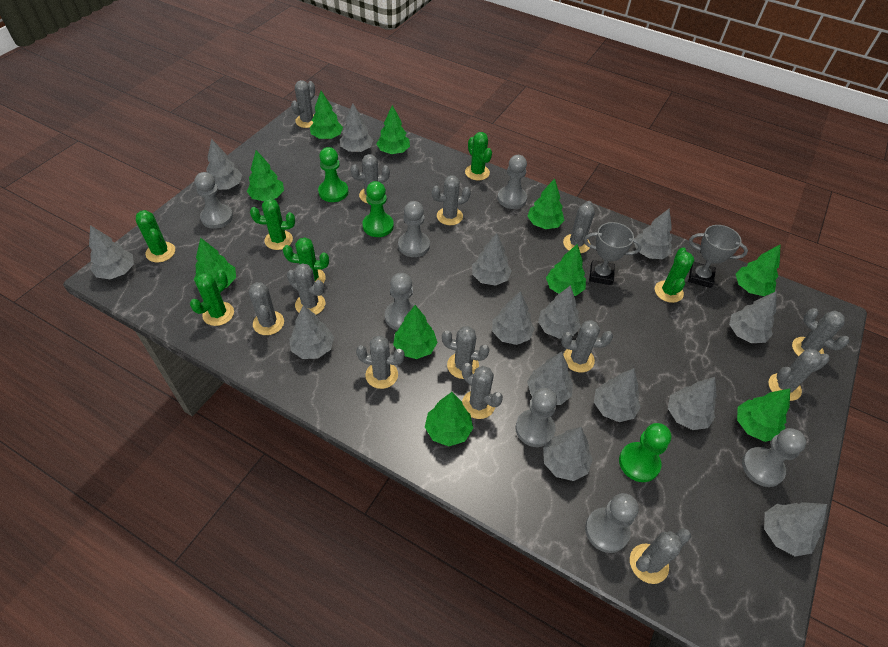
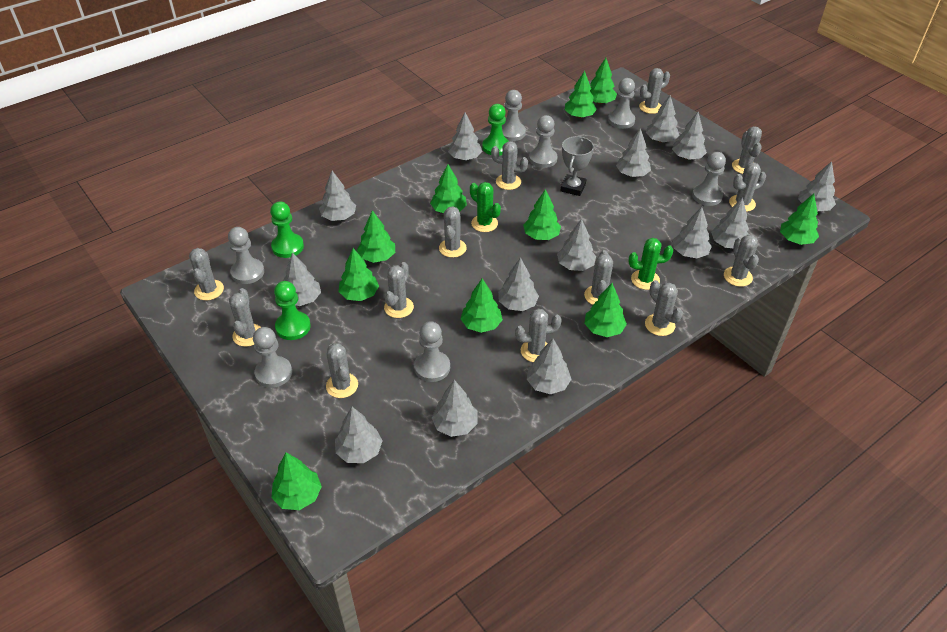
green cactus: [136,210,175,262] [190,270,234,326] [250,198,295,250] [283,237,329,283] [465,132,492,181] [655,247,694,303] = 6 -> [470,182,501,232] [628,238,673,290] = 2
grey trophy: [584,222,642,285] [688,225,748,288] = 2 -> [561,136,594,196] = 1

